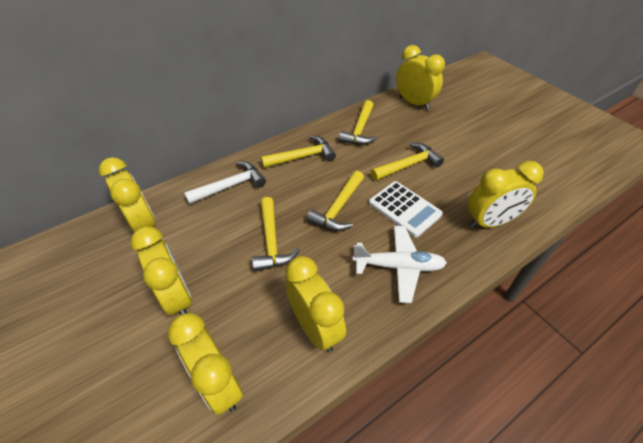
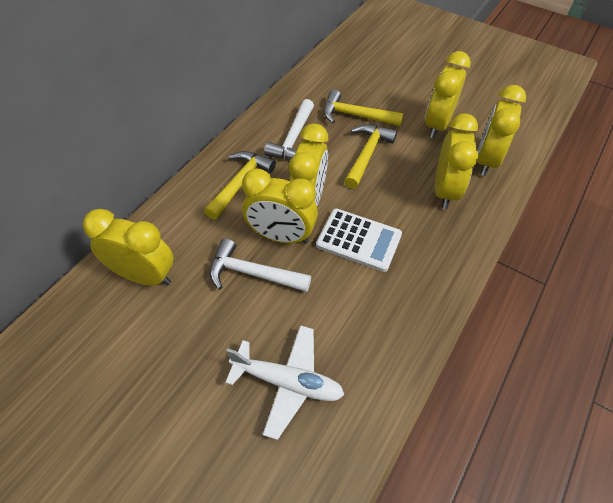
white hammer: [184,162,266,204] = 1 -> [209,238,311,292] [264,99,314,160] = 2
yellow hammer: [252,197,300,271] [261,136,336,168] [306,171,364,231] [339,100,377,145] [371,143,444,181] = 5 -> [204,151,276,220] [323,90,403,126] [344,124,397,189] = 3

